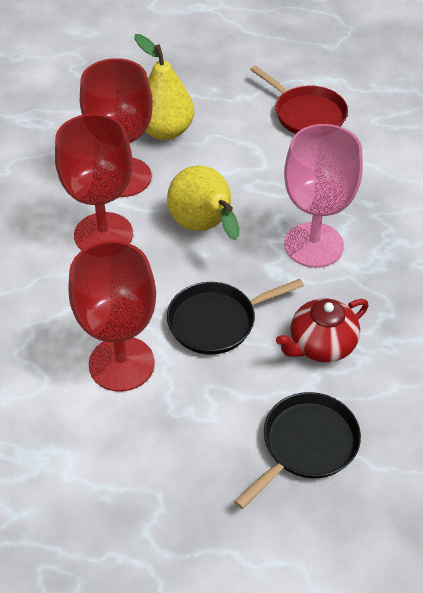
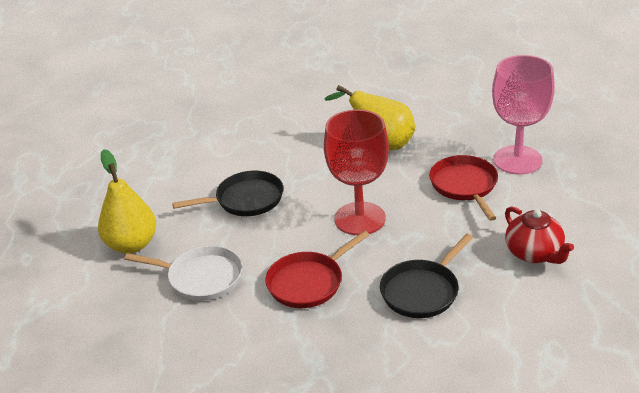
red goblet: [55,114,133,250] [68,240,156,392] [80,58,153,197] = 3 -> [324,109,389,235] = 1
red pan: [250,65,348,134] = 1 -> [265,231,369,308] [429,155,498,221] = 2
white pan: none = 0 -> [124,246,243,301] = 1

